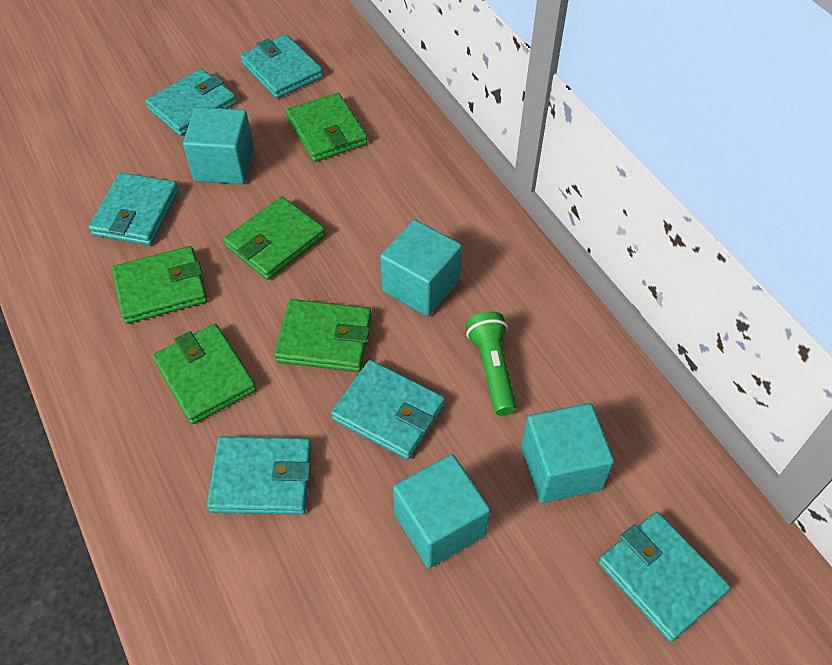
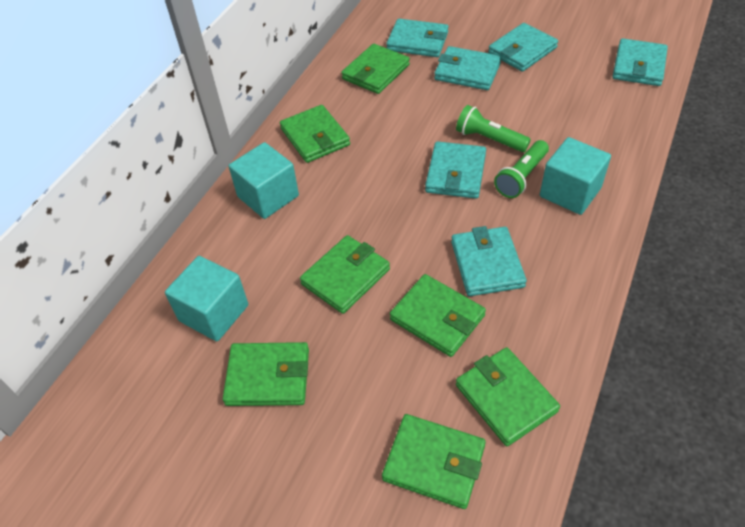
green flashlight: [466,311,516,416] = 1 -> [456,105,531,152] [494,140,549,198] = 2
green wallet: [112,246,207,324] [153,324,256,424] [224,196,325,280] [274,299,372,372] [286,93,368,162] = 5 -> [223,342,309,406] [280,105,350,163] [300,235,390,314] [341,44,410,94] [382,414,486,509] [390,274,486,357] [456,347,560,446] = 7
turquoise cube: [183,107,254,184] [380,220,462,316] [393,454,490,568] [521,403,614,503] = 4 -> [165,256,248,341] [229,142,299,219] [540,137,611,215] = 3

